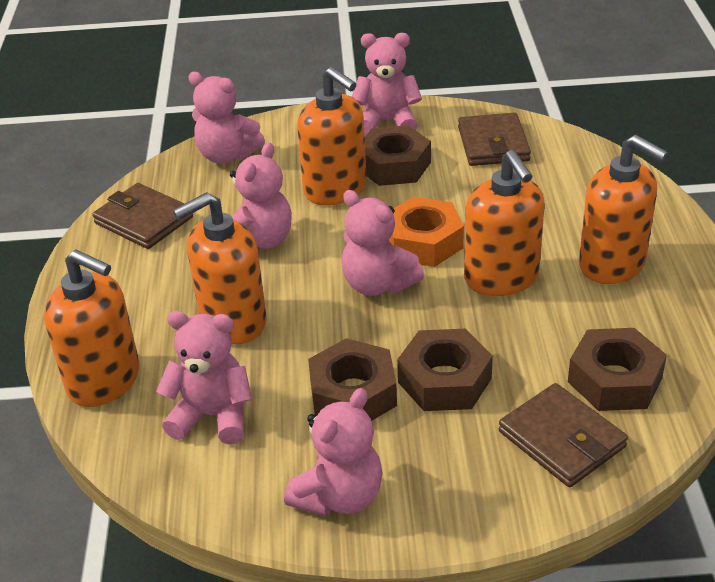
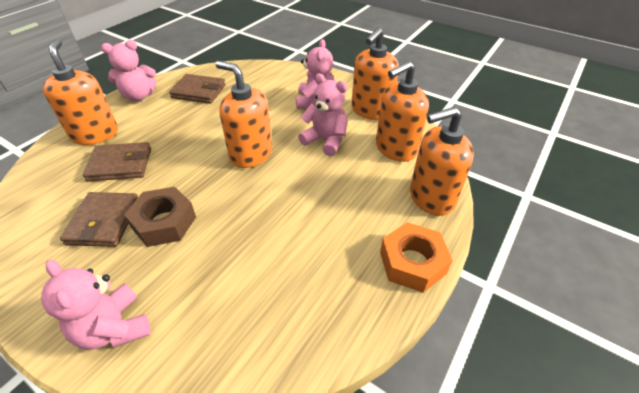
brown nut: [308,338,397,421] [365,125,431,186] [397,329,493,411] [568,328,667,411] = 4 -> [124,187,196,247] = 1
pink teddy bear: [156,311,252,444] [188,72,265,164] [230,142,292,249] [284,388,383,516] [341,190,424,296] [352,33,422,136] = 6 -> [41,260,151,350] [101,40,157,101] [296,39,335,109] [298,74,348,156] = 4

